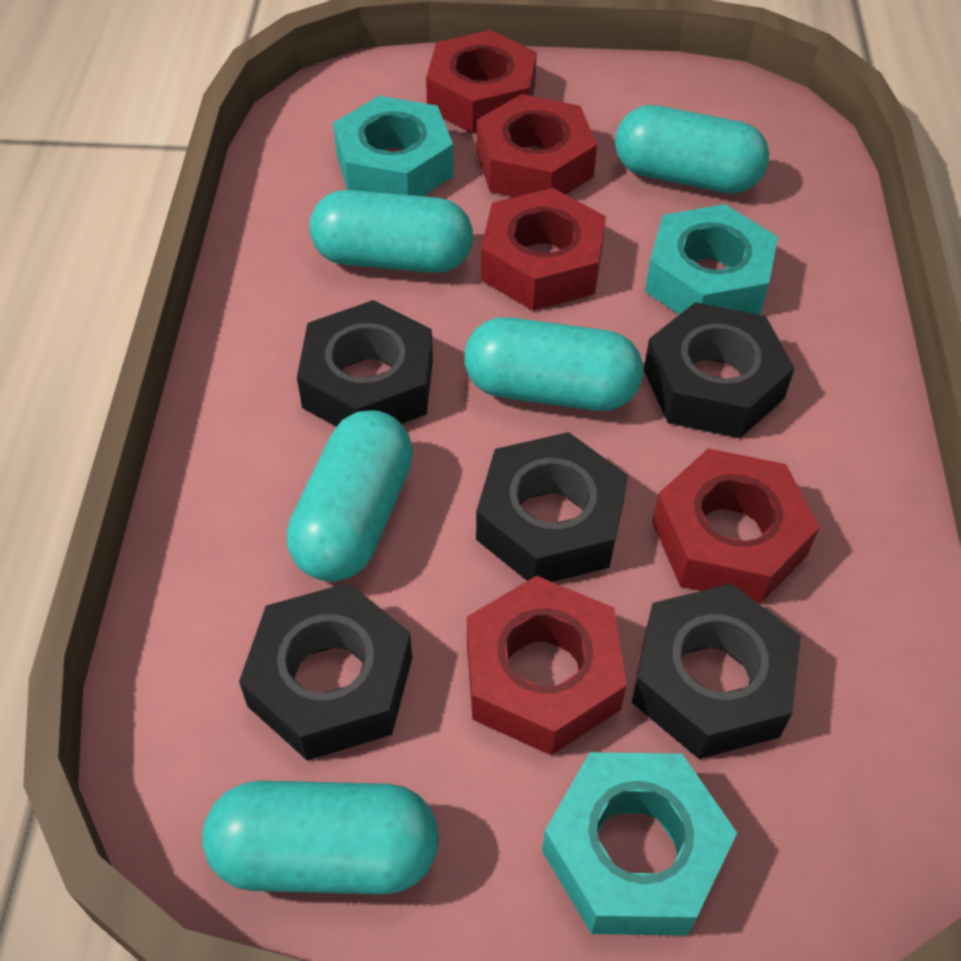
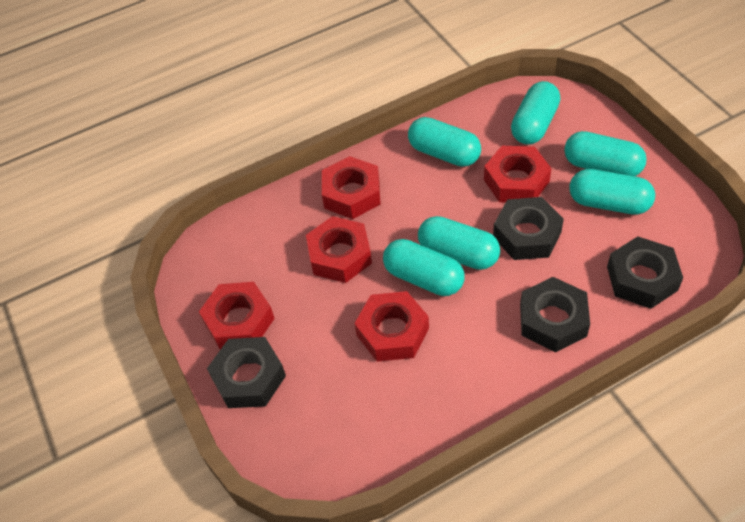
black nut: [239,583,412,761] [297,300,433,427] [476,432,628,582] [632,583,801,759] [644,302,795,438] = 5 -> [207,337,286,408] [493,197,564,260] [520,277,590,353] [607,236,683,309] = 4
turquoise capsule: [202,781,439,894] [287,410,413,582] [309,190,473,273] [464,317,643,411] [615,105,769,193] = 5 -> [383,239,465,296] [408,117,481,167] [418,216,500,270] [511,81,560,145] [564,131,647,176] [569,169,655,215] = 6
turquoise nut: [333,96,454,196] [542,752,737,936] [645,204,778,315] = 3 -> none = 0

